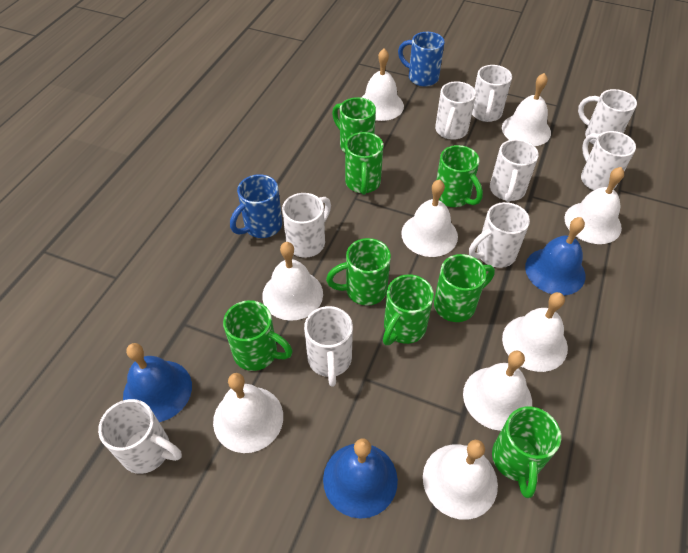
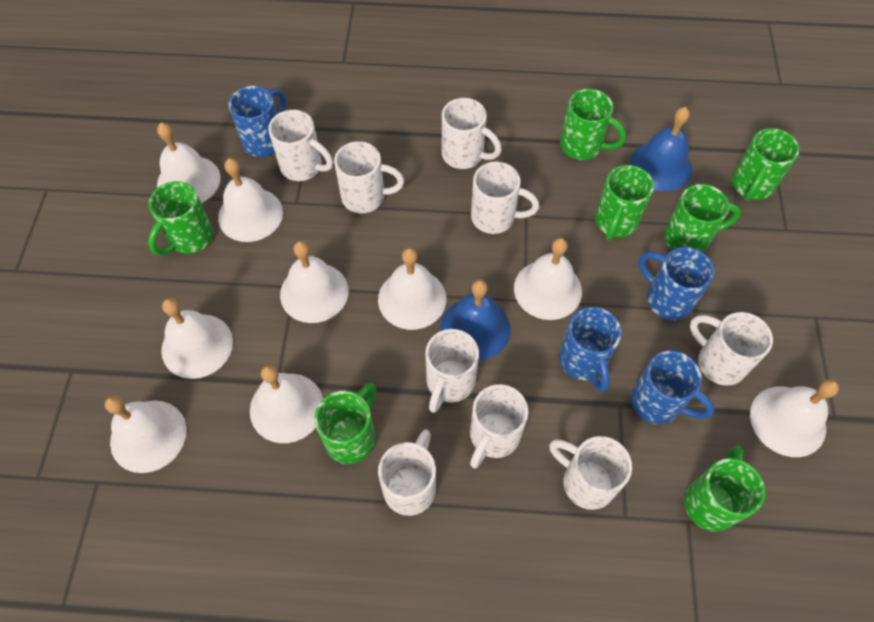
blue bell: [123,343,192,422] [323,438,398,519] [525,217,585,295] = 3 -> [440,279,510,361] [630,107,692,191] = 2
blue mug: [230,174,282,238] [398,32,445,87] = 2 -> [229,86,286,157] [559,307,621,392] [631,351,715,424] [638,247,714,320] = 4
green mug: [223,300,293,371] [326,238,391,306] [332,97,376,153] [345,132,383,195] [383,274,434,345] [434,254,495,322] [436,145,483,207] [492,406,561,498] = 8 -> [148,181,213,255] [314,383,376,464] [560,89,626,160] [595,165,654,241] [664,184,741,252] [684,446,766,532] [732,128,799,201] = 7

